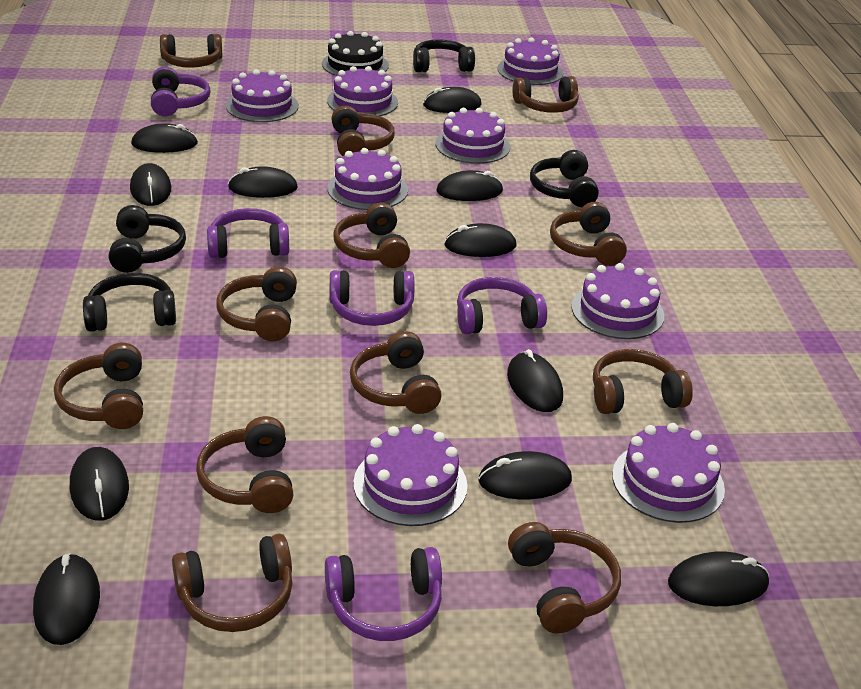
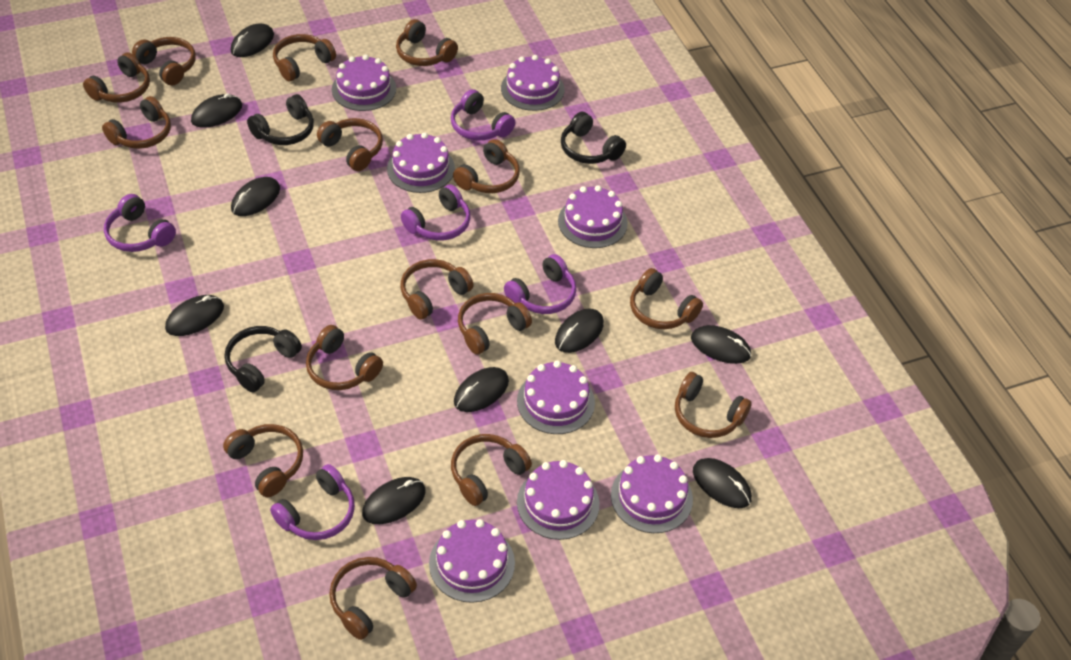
black cake: [322,31,389,76] = 1 -> none = 0
black headphones: [83,273,176,332] [109,205,186,273] [413,39,475,72] [530,150,599,207] = 4 -> [224,326,302,392] [247,94,314,145] [561,112,626,164] = 3
black mouse: [33,553,100,645] [70,447,129,521] [130,163,171,206] [131,123,198,153] [228,166,298,198] [423,87,481,113] [436,170,503,201] [444,223,517,257] [478,451,572,499] [507,349,563,412] [668,551,769,606] = 11 -> [165,295,224,336] [191,93,242,128] [231,23,274,57] [231,177,280,216] [362,477,426,524] [454,367,509,412] [555,308,604,353] [691,325,751,364] [693,458,752,508] = 9
brown headphones: [54,343,143,429] [160,34,222,68] [172,534,293,632] [196,416,293,513] [216,266,297,341] [331,106,395,156] [333,203,410,268] [350,331,442,414] [508,522,621,633] [512,76,579,113] [550,202,627,266] [593,349,693,414] = 12 -> [83,52,150,103] [102,96,171,149] [132,37,196,85] [223,424,303,497] [273,34,336,81] [306,325,383,390] [317,118,383,171] [329,557,417,640] [396,19,458,66] [401,259,474,320] [451,434,532,506] [453,139,520,193] [458,293,532,355] [630,268,703,329] [675,372,752,438] = 15

